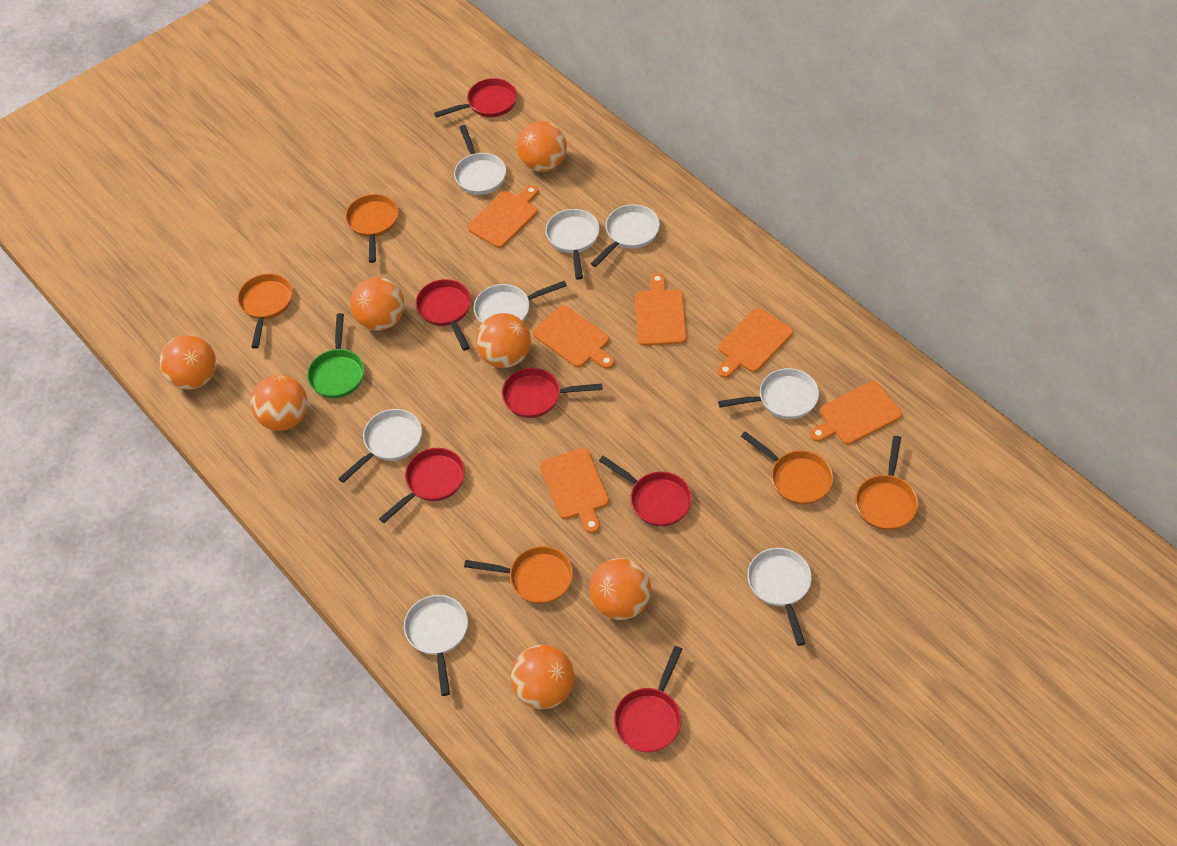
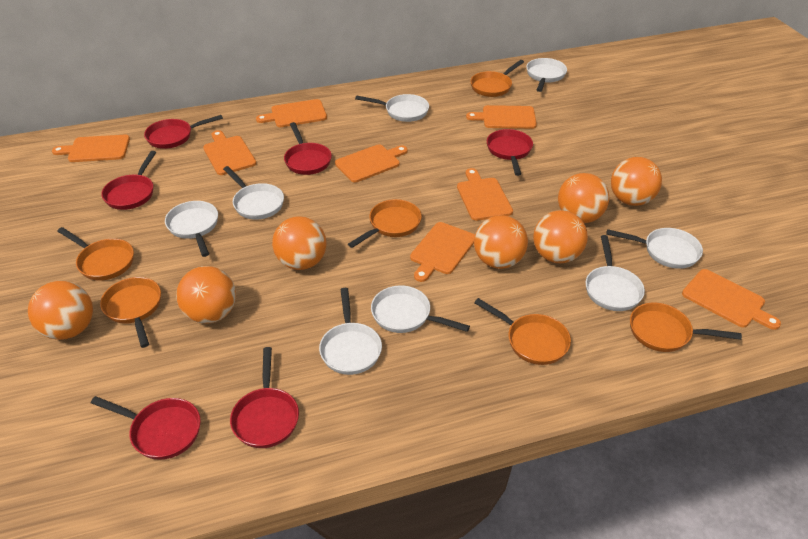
green pan: [307,313,364,398] = 1 -> none = 0
orange cutting board: [467,185,538,248] [533,306,614,369] [540,448,609,533] [635,273,686,346] [718,308,793,378] [810,381,902,445] = 6 -> [52,135,130,162] [203,130,256,175] [256,99,327,127] [335,144,408,182] [410,222,475,282] [457,168,513,221] [466,105,537,129] [682,269,781,330] = 8
orange pan: [237,273,292,349] [345,194,398,263] [464,546,573,604] [741,431,833,505] [855,436,918,531] = 5 -> [57,227,134,281] [100,277,161,348] [348,199,422,248] [470,60,524,97] [474,298,571,365] [630,303,742,352] = 6

